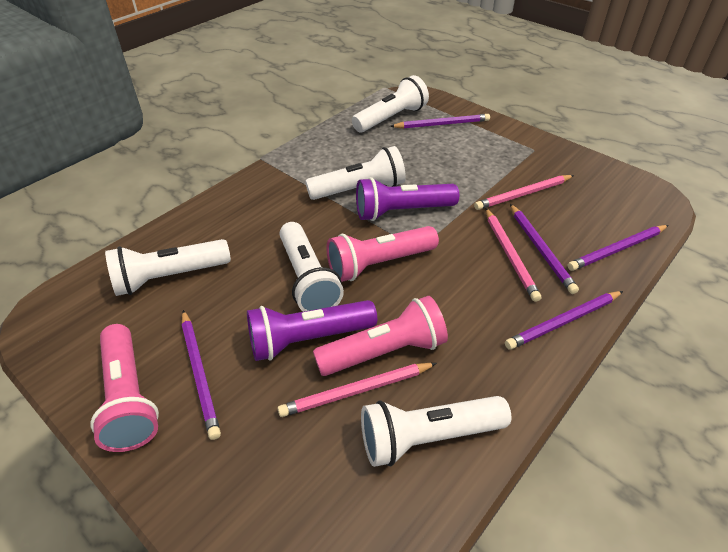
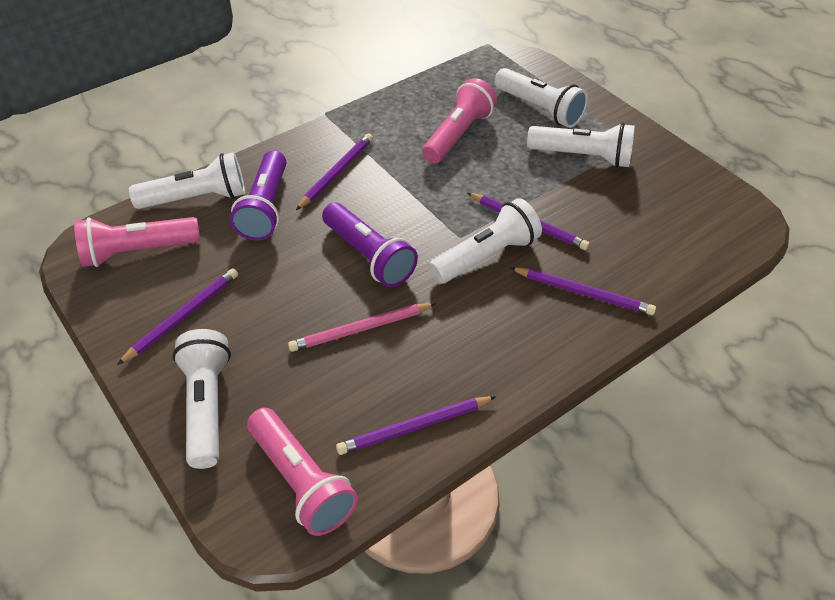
pink pencil: [278,363,437,417] [474,175,574,210] [486,208,541,302] = 3 -> [288,303,436,352] = 1

